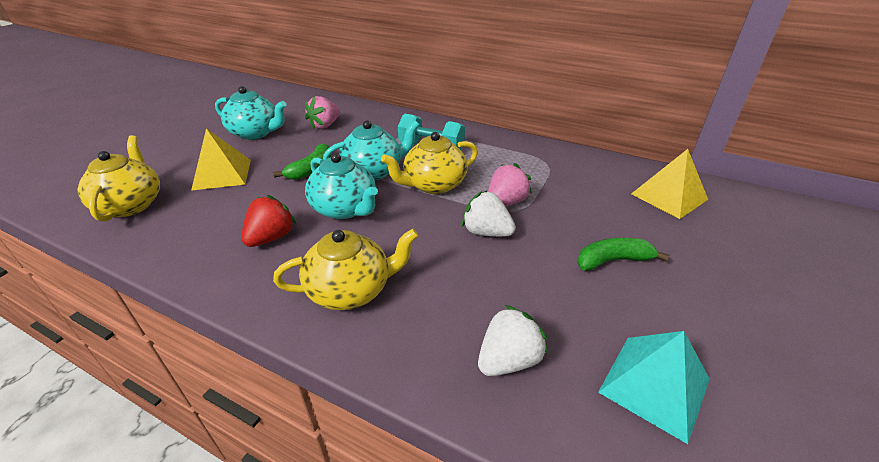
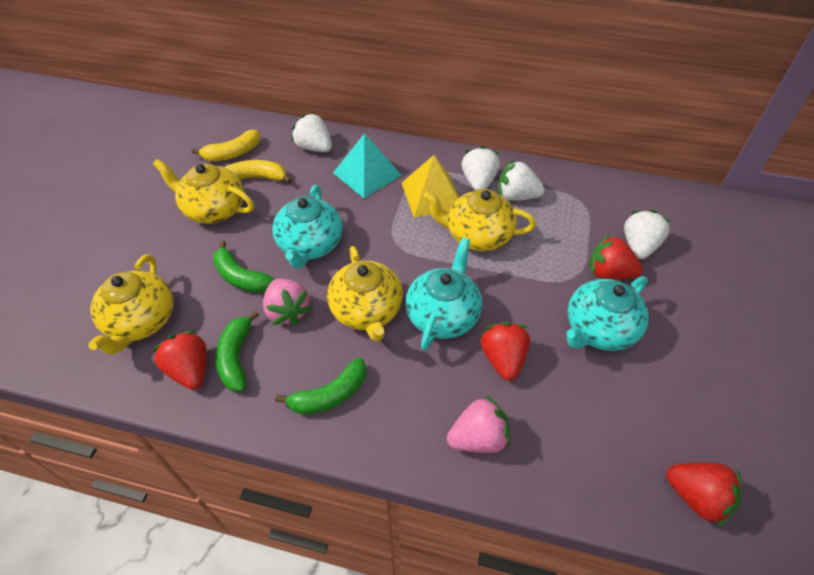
green banana: [273,143,332,180] [577,238,669,271] = 2 -> [213,240,275,293] [216,311,259,391] [275,358,366,415] = 3
red strawberry: [241,195,296,247] = 1 -> [152,330,207,390] [481,322,530,381] [589,234,643,280] [666,463,742,527] = 4
turquoise dumbbell: [398,114,465,150] = 1 -> none = 0
white strawberry: [462,190,516,237] [478,305,548,376] = 2 -> [291,113,332,152] [462,146,500,190] [499,160,545,201] [624,210,671,259] = 4
yellow banana: none = 0 -> [191,130,261,161] [225,160,292,183] = 2
yellow pyramid: [191,128,251,191] [631,149,708,219] = 2 -> [402,155,459,218] = 1
yellow teapot: [77,135,160,222] [273,229,419,310] [381,132,478,194] = 3 -> [88,254,173,355] [153,159,254,224] [327,246,403,342] [423,189,536,251] = 4

